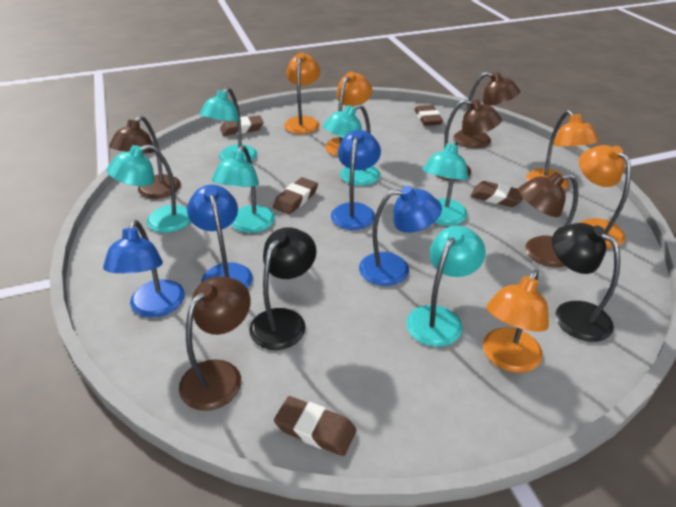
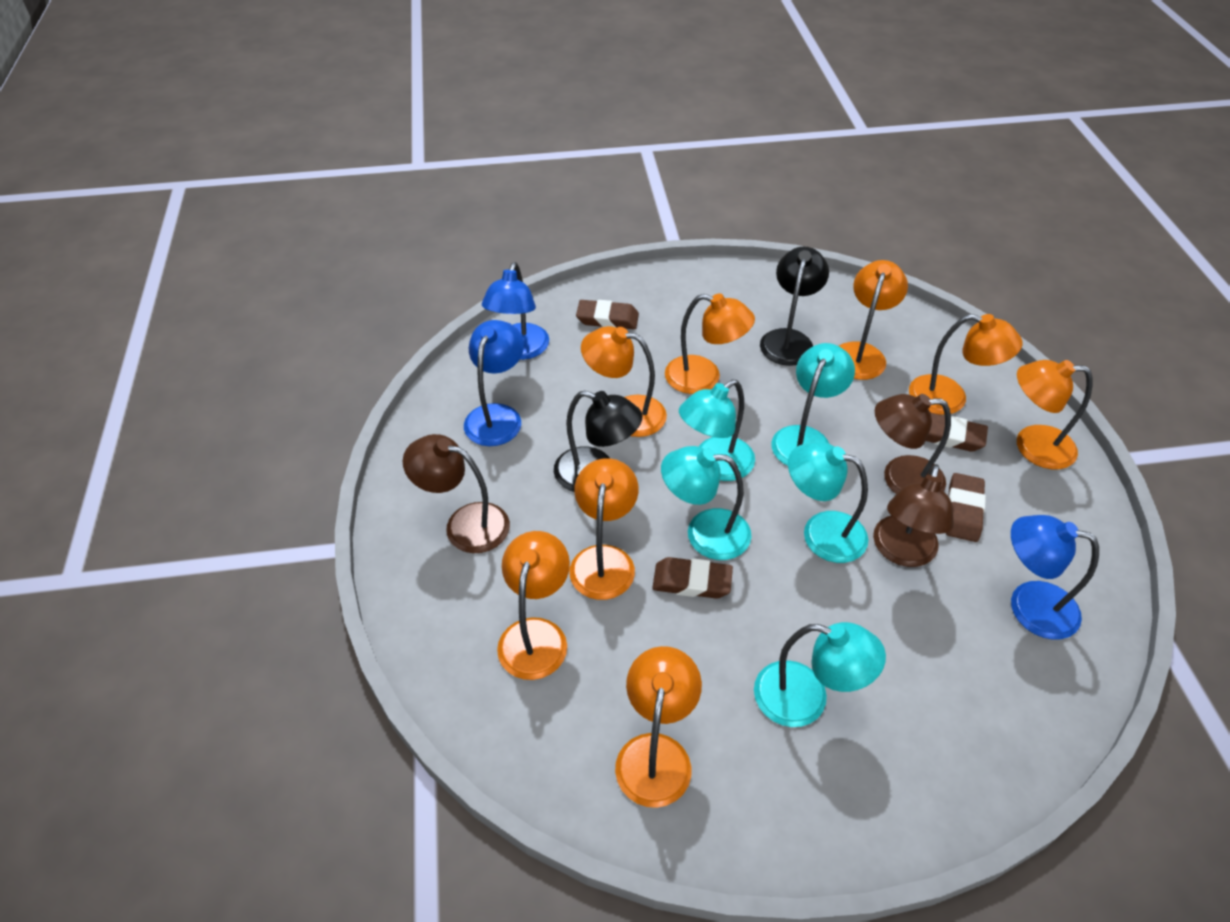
blue lamp: [103,220,185,318] [187,185,253,289] [331,130,381,230] [359,186,442,286] = 4 -> [464,320,524,446] [482,262,549,360] [1011,515,1099,640] = 3
brown eraser: [220,115,264,136] [273,177,318,214] [274,396,356,456] [415,105,443,126] [470,181,523,207] = 5 -> [576,300,639,329] [652,557,733,599] [926,413,988,452] [946,473,986,542] = 4
brown lamp: [109,116,181,199] [179,276,250,411] [435,99,502,181] [453,72,520,148] [518,172,578,268] = 5 -> [403,434,510,553] [873,464,954,567] [875,394,951,494] = 3
orange lamp: [284,53,320,134] [325,72,372,157] [483,270,549,373] [526,110,599,190] [579,145,631,248] = 5 -> [497,531,570,680] [569,458,639,600] [581,326,667,437] [615,646,702,808] [665,293,755,394] [839,260,908,380] [909,314,1023,415] [1017,360,1093,469] = 8
turquoise lamp: [107,144,191,233] [199,87,257,162] [212,145,275,233] [323,104,380,186] [406,226,486,347] [423,139,468,226] = 6 -> [661,446,751,560] [679,380,755,481] [754,622,886,727] [771,343,855,466] [788,442,868,563] = 5

